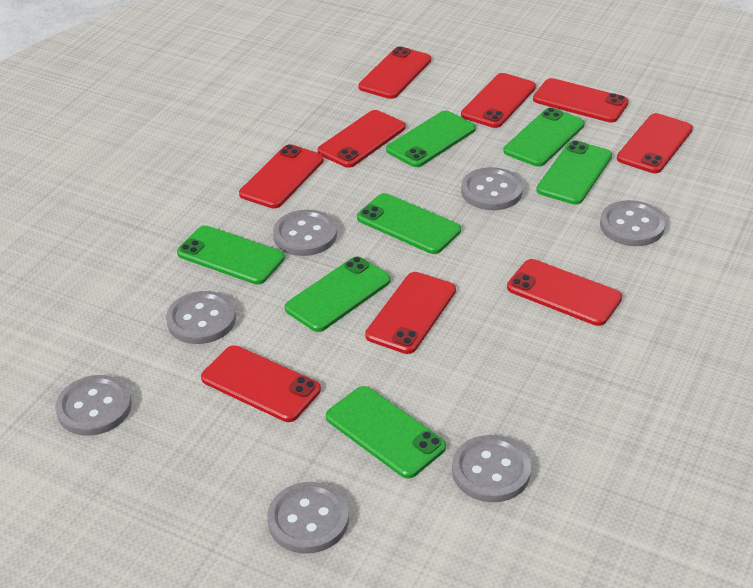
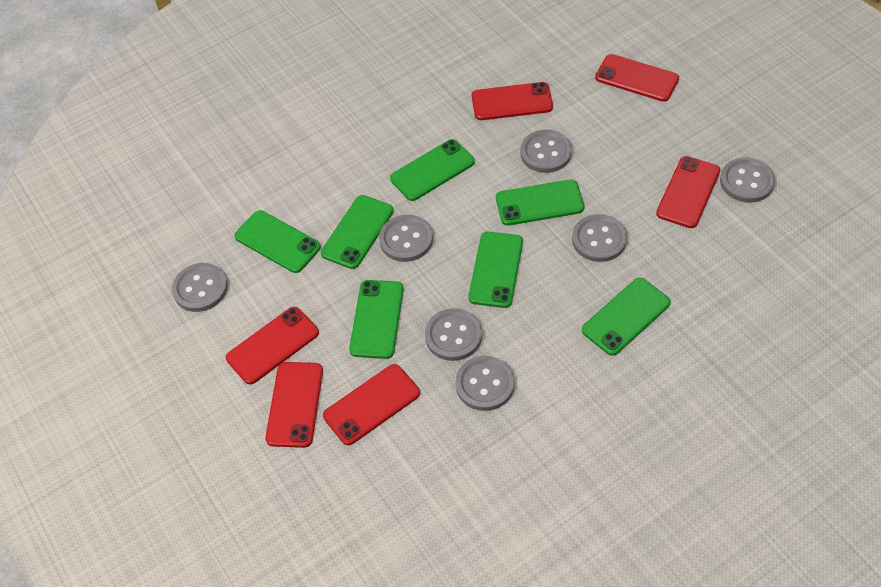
red phone: [201,345,321,422] [239,144,324,208] [318,110,406,168] [358,46,431,99] [365,272,456,354] [461,73,536,128] [507,259,622,326] [533,78,629,123] [617,113,693,173] = 9 -> [226,307,319,384] [265,362,323,448] [323,364,420,445] [472,82,553,120] [595,54,679,102] [656,156,720,228] = 6

